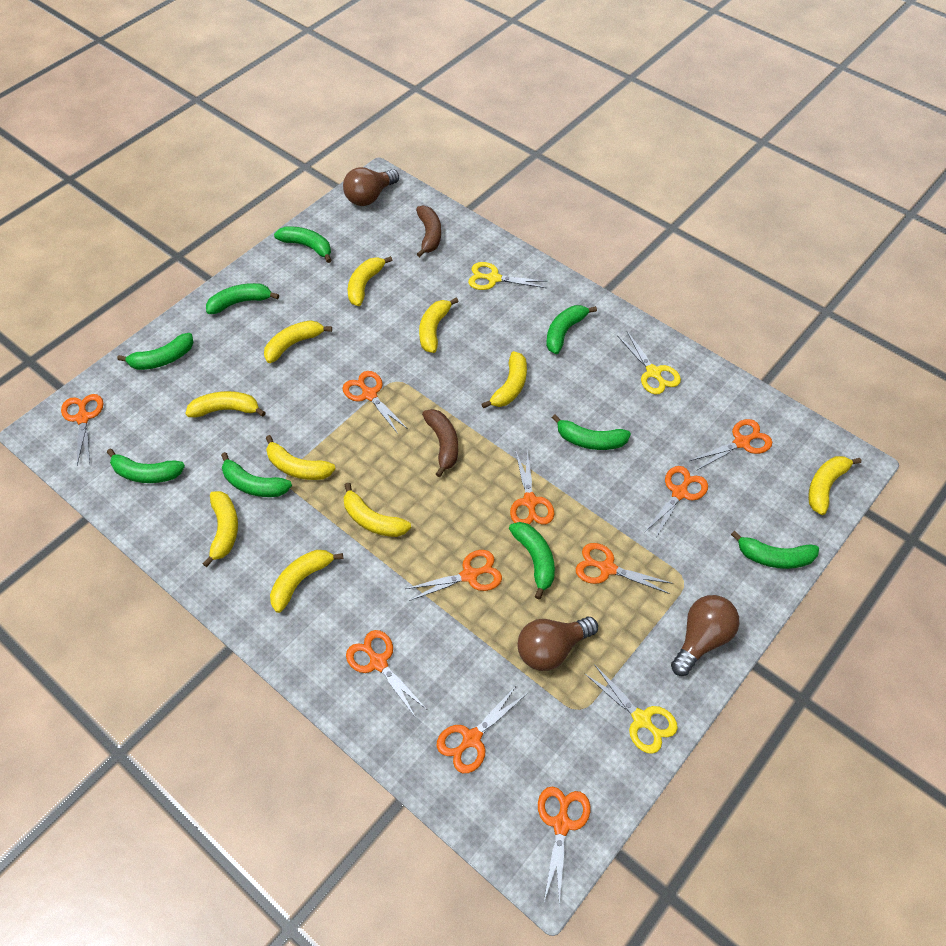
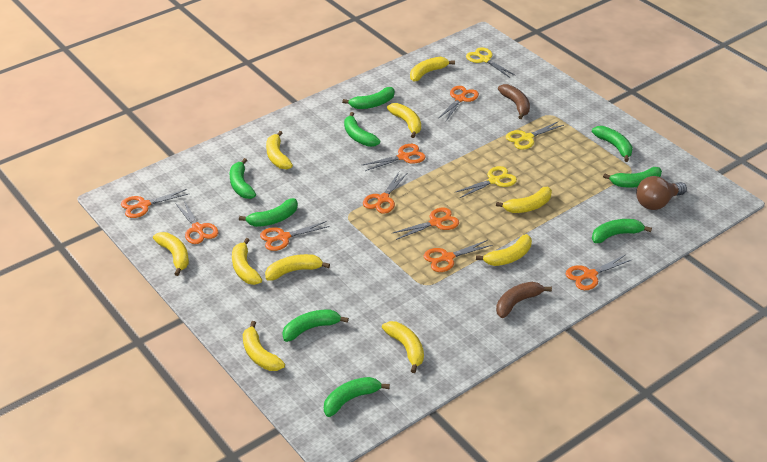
brown light bulb: [343,167,399,206] [517,617,598,671] [671,595,739,676] = 3 -> [636,176,687,210] = 1
orange scissors: [61,394,104,465] [342,371,408,434] [346,630,426,718] [405,550,502,601] [437,685,527,773] [510,448,554,525] [538,787,590,905] [576,543,673,594] [644,466,708,539] [690,419,772,471] = 10 -> [121,189,188,218] [175,201,218,244] [260,221,330,251] [363,144,426,171] [363,172,407,214] [393,208,459,240] [423,240,493,272] [438,86,479,121] [566,255,631,290] = 9

